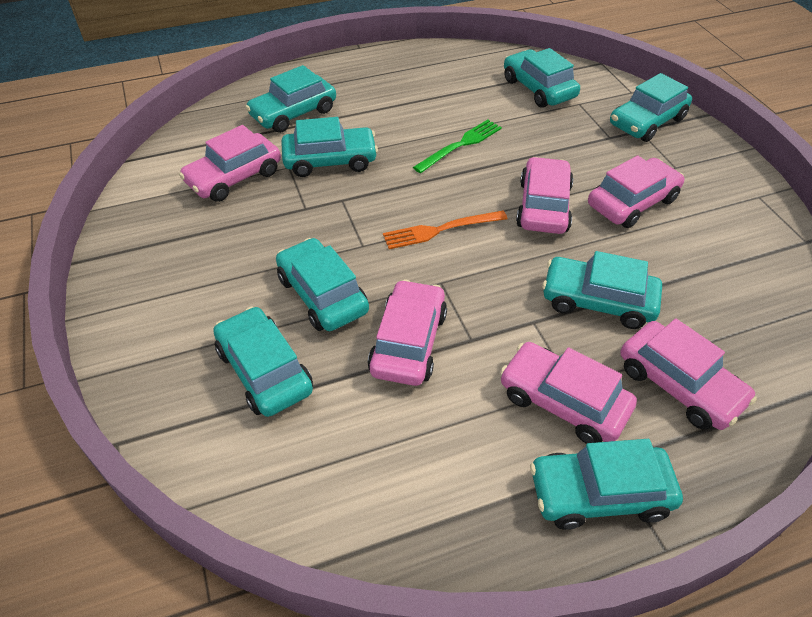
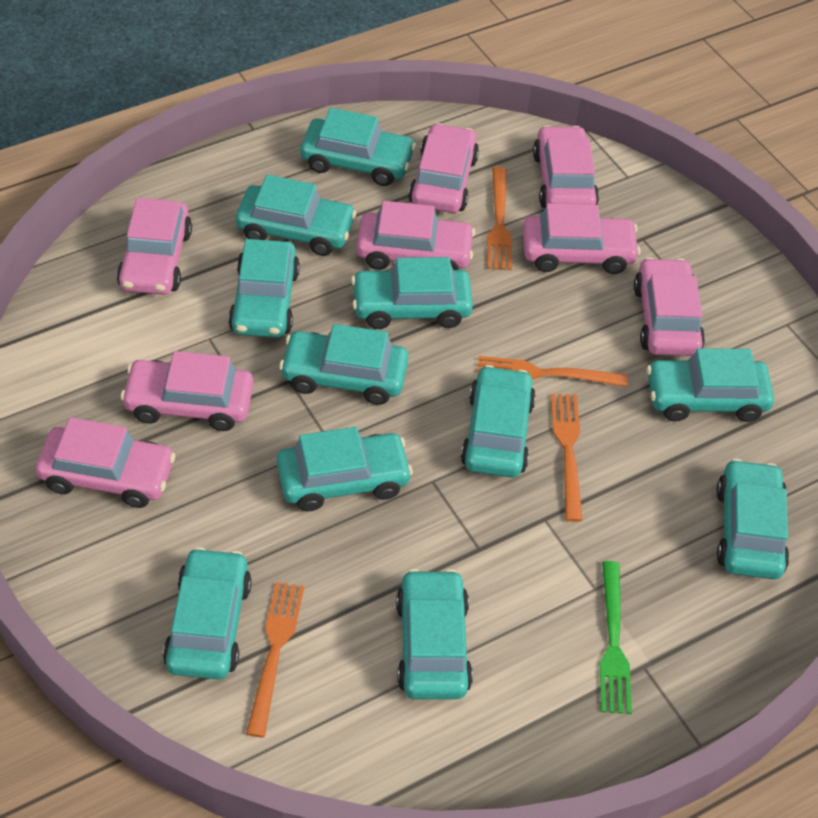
orange fork: [383,211,507,249] = 1 -> [246,582,304,737] [477,356,628,387] [487,167,512,270] [551,394,583,522] = 4
pink car: [179,125,281,202] [368,279,447,386] [500,342,637,444] [516,157,573,234] [588,156,684,228] [621,318,757,430] = 6 -> [36,417,176,508] [117,198,192,295] [121,351,253,431] [356,201,475,270] [409,123,479,213] [522,203,640,274] [533,125,599,208] [634,257,705,356] = 8
turquoise car: [213,306,313,417] [245,65,336,133] [276,238,369,331] [281,117,378,177] [504,48,580,108] [530,439,683,530] [542,251,662,329] [610,73,692,142] = 8 -> [163,547,252,680] [228,239,300,338] [236,175,356,256] [277,427,413,512] [279,324,408,405] [300,108,416,186] [351,257,473,329] [396,569,473,699] [461,365,536,478] [647,348,774,422] [716,459,789,579] = 11

